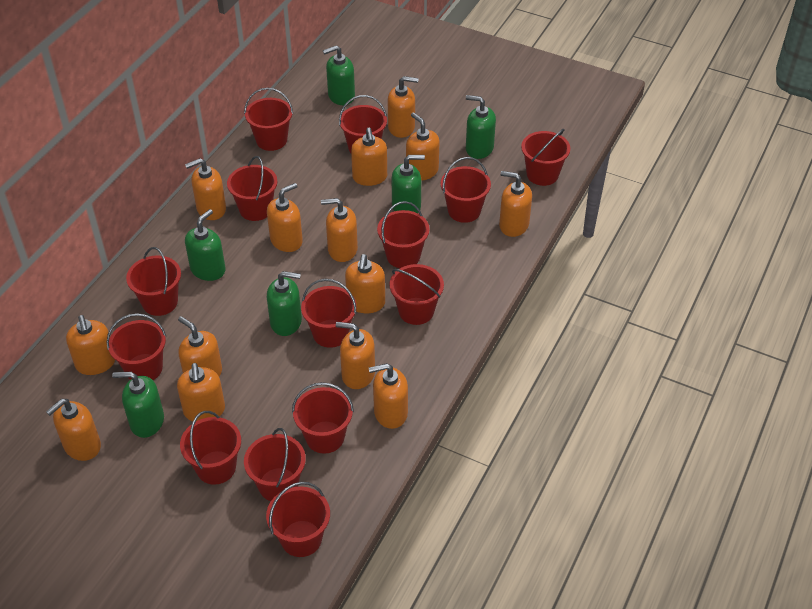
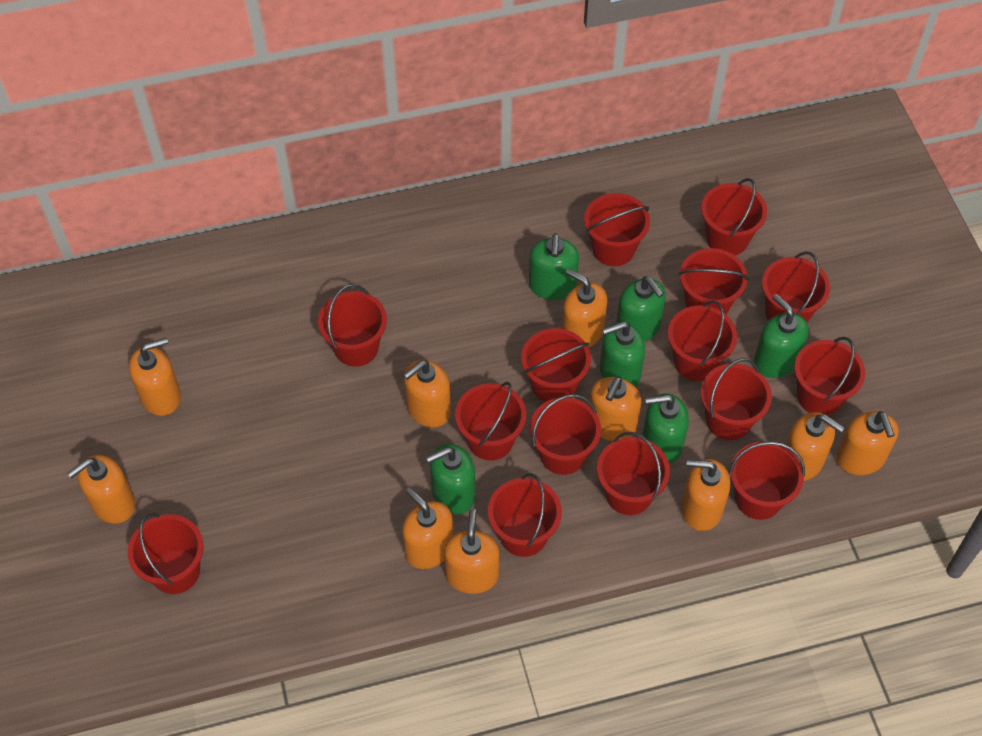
orange soap dispenser: [46,399,101,461] [66,315,115,375] [177,363,225,422] [178,316,222,377] [185,158,226,220] [267,183,303,252] [321,198,358,262] [336,322,375,389] [345,254,385,313] [351,128,387,186] [369,363,408,429] [388,76,419,138] [406,113,440,181] [499,171,532,237] = 14 -> [67,455,135,524] [129,337,181,416] [402,487,453,569] [403,360,451,427] [444,509,499,594] [562,268,607,348] [589,376,641,441] [681,459,730,531] [786,412,845,481] [836,411,898,475] = 10
red bucket: [107,313,166,380] [126,247,181,316] [180,411,241,485] [227,156,277,221] [244,88,293,151] [244,428,306,501] [266,482,330,557] [292,382,354,454] [301,279,357,348] [339,95,387,153] [377,201,429,268] [389,264,444,325] [441,157,491,223] [521,129,570,186] = 14 -> [127,513,204,594] [318,284,387,367] [455,382,526,461] [488,473,562,557] [521,328,591,402] [529,394,601,475] [584,193,650,266] [597,432,670,515] [668,300,737,381] [678,248,749,314] [701,178,767,255] [701,359,772,440] [729,441,805,520] [762,251,830,322] [794,337,865,416] = 15

